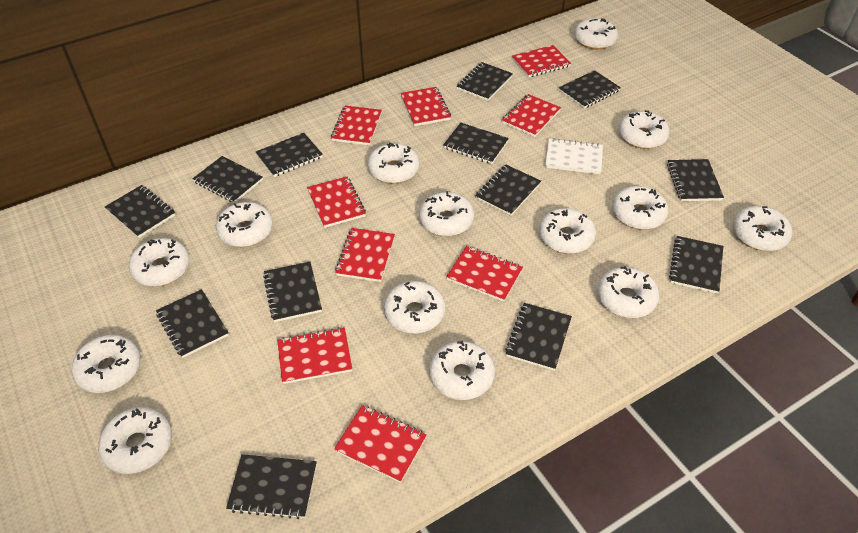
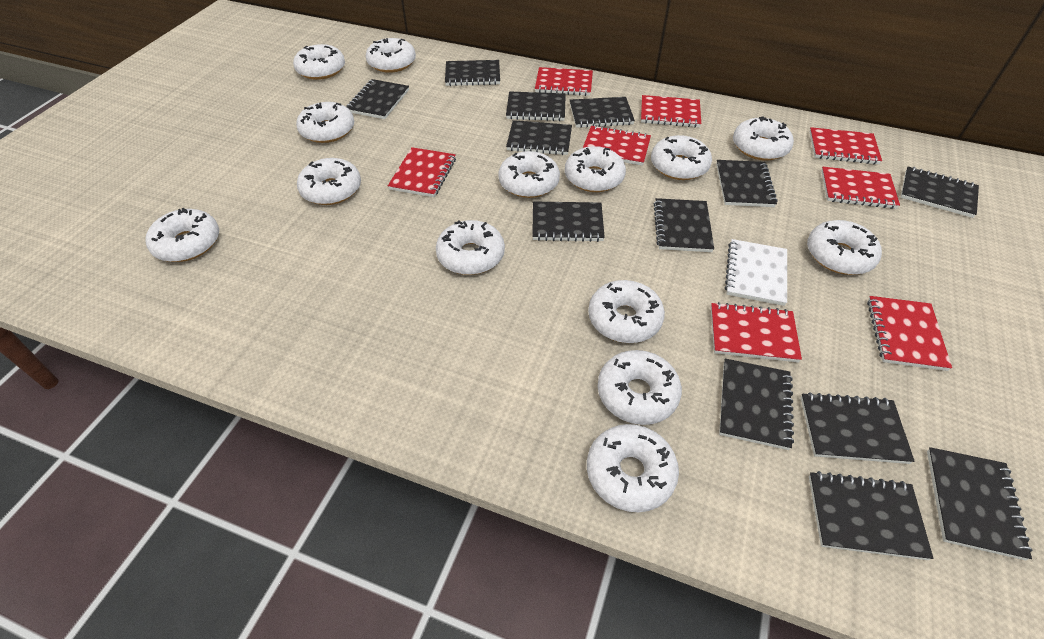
red notebook: [277,327,352,384] [307,177,366,228] [331,106,382,145] [334,405,427,483] [335,228,395,282] [401,87,451,126] [446,246,523,302] [502,94,561,137] [512,45,571,77] = 9 -> [388,147,456,197] [535,67,593,96] [583,125,651,166] [641,95,701,127] [711,302,802,362] [809,127,882,164] [821,167,900,209] [867,296,952,371] = 8

